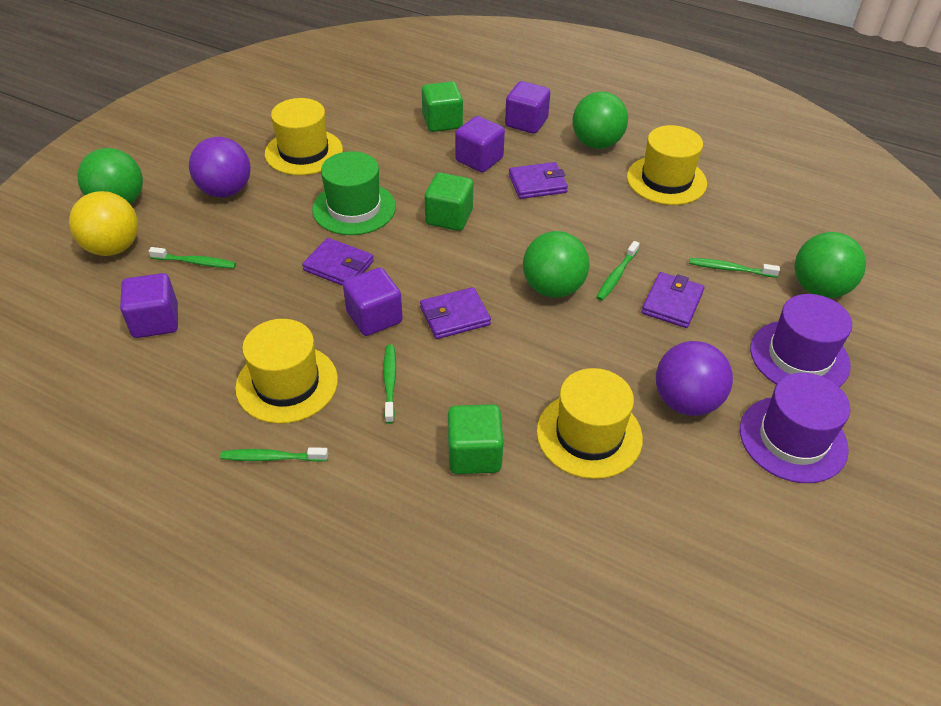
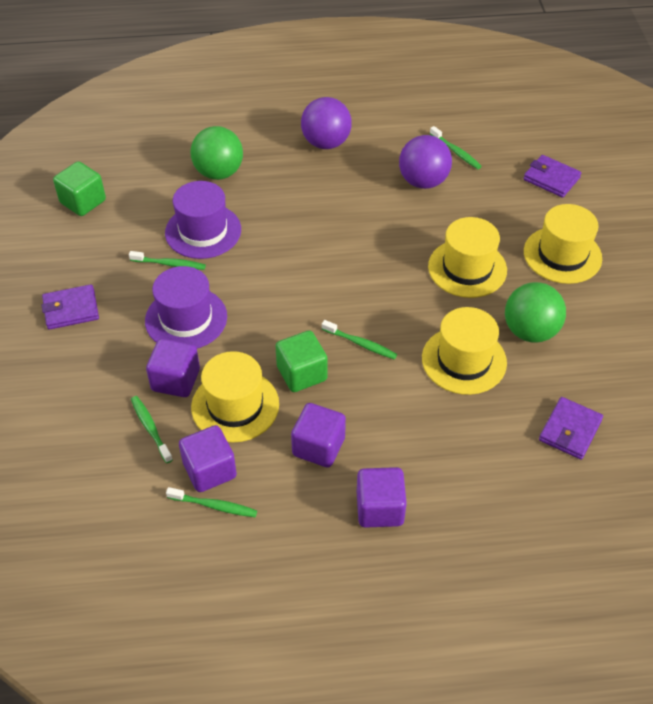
green ball: [77,148,143,204] [523,231,590,298] [572,91,628,149] [794,232,866,298] = 4 -> [191,126,243,180] [505,282,566,343] = 2
green cube: [422,81,463,132] [425,173,473,231] [448,404,504,474] = 3 -> [53,161,106,216] [275,330,328,392] = 2
green hat: [312,151,396,235] = 1 -> none = 0
purple wallet: [302,238,374,286] [420,287,491,339] [509,162,568,199] [642,272,704,328] = 4 -> [42,284,99,330] [523,155,581,198] [539,397,603,460] = 3
yellow ball: [69,191,138,256] = 1 -> none = 0

